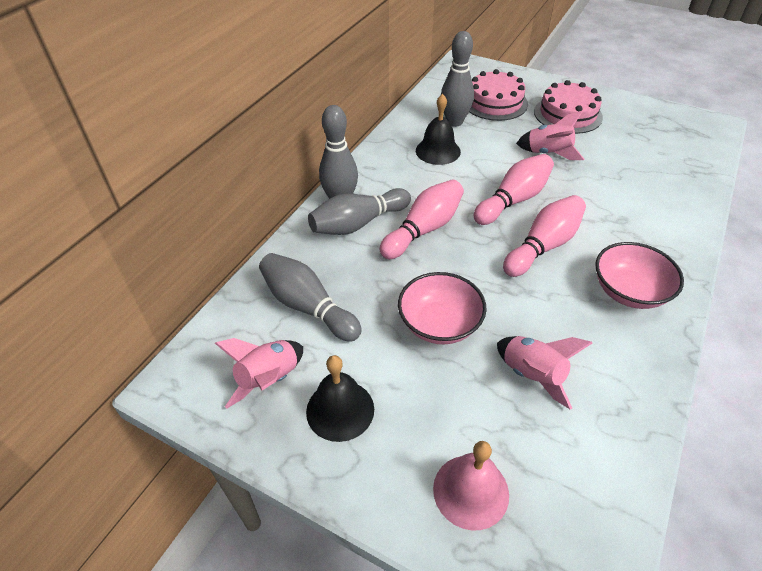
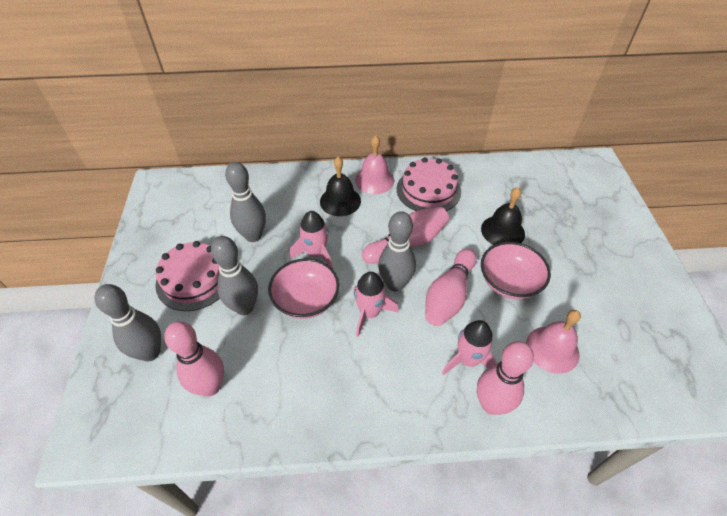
pink bell: [433,441,509,530] = 1 -> [355,135,394,194] [526,310,581,374] = 2
pink bowling pin: [380,179,464,259] [474,154,554,225] [503,195,586,277] = 3 -> [164,321,224,396] [362,207,449,264] [425,248,477,326] [477,341,534,415] = 4

